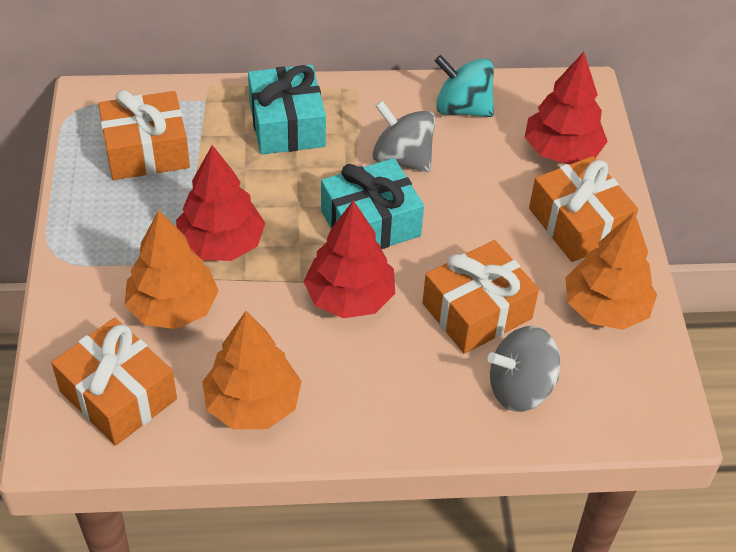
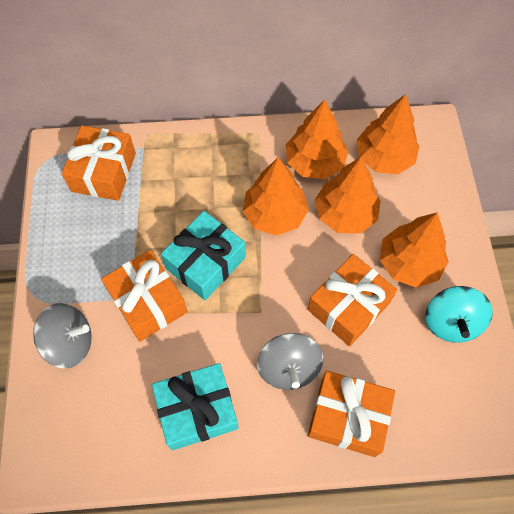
orange tree: [125,210,219,329] [202,311,302,429] [565,212,657,330] = 3 -> [242,158,309,236] [286,99,348,179] [315,157,381,233] [356,94,419,174] [380,212,449,288] = 5
red tree: [176,145,265,261] [303,200,395,318] [525,52,608,165] = 3 -> none = 0

